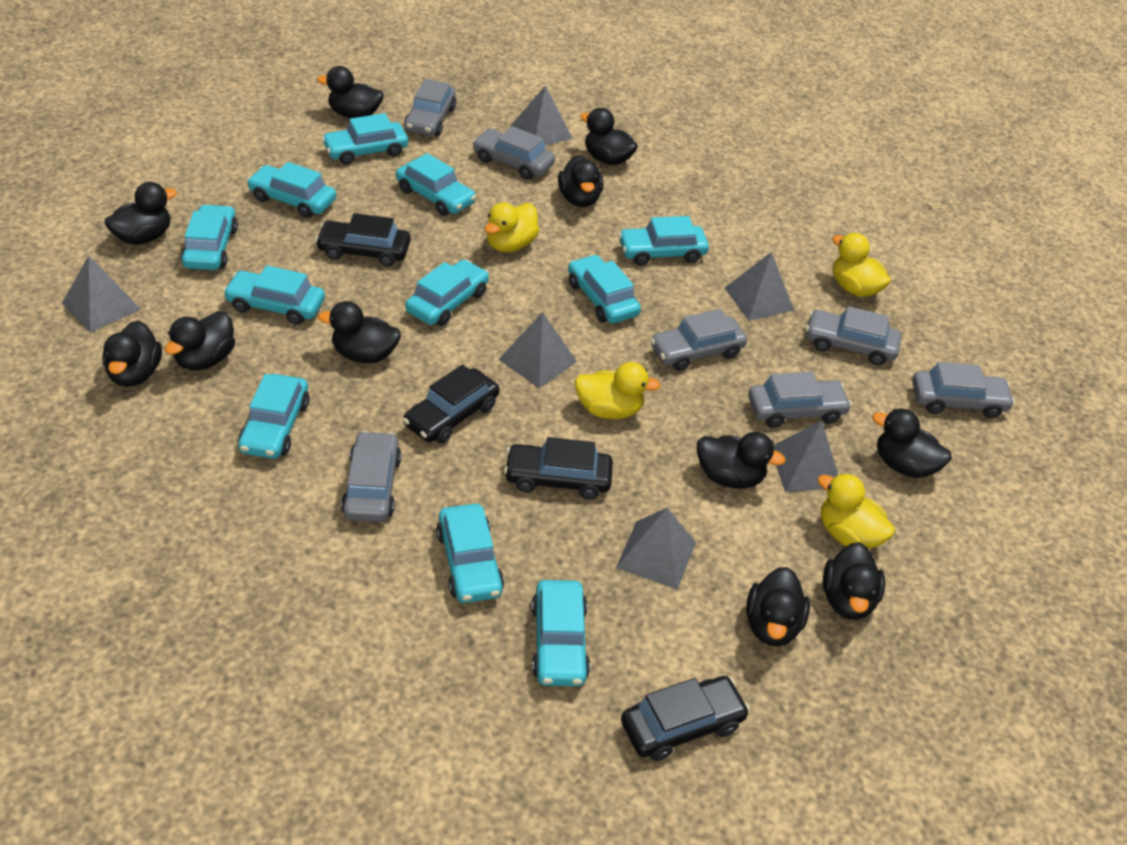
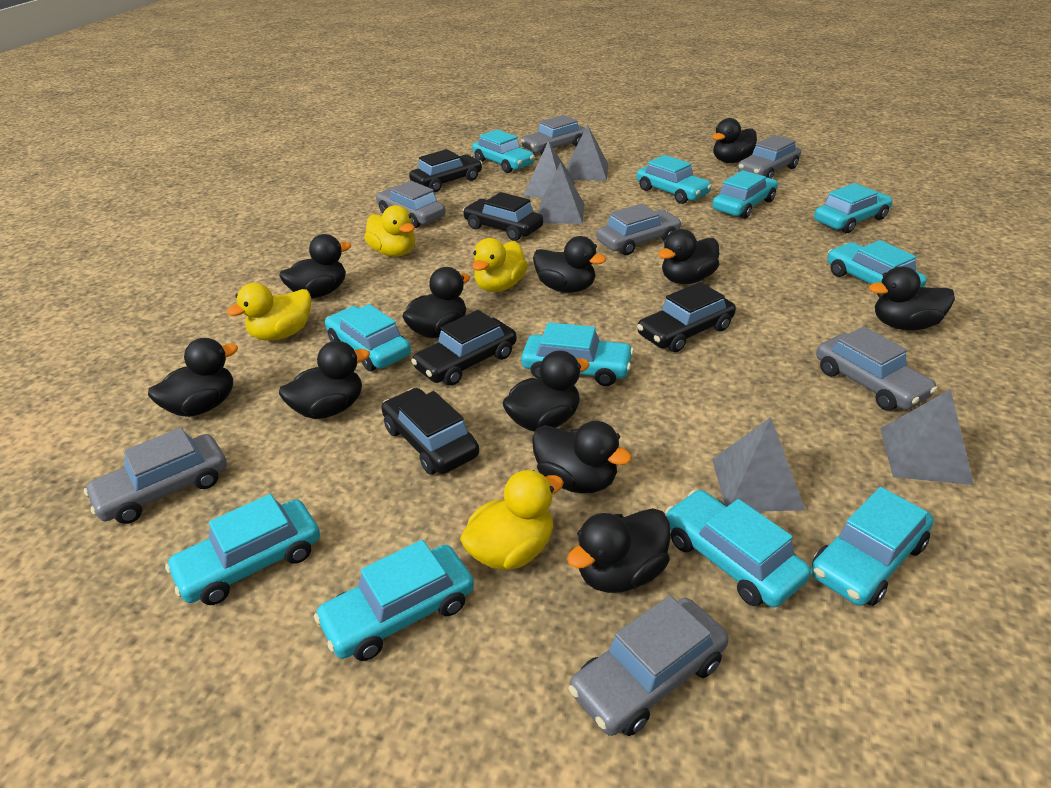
black car: [315,213,410,267] [403,364,499,444] [504,437,613,499] [621,676,750,761] = 4 -> [381,388,479,475] [409,149,482,192] [411,310,517,386] [463,192,543,241] [637,282,736,352] = 5
grey pyramid: [62,256,141,332] [499,312,577,388] [511,85,573,146] [616,508,696,590] [725,252,794,321] [773,420,838,492] = 6 -> [523,141,575,198] [538,163,585,224] [567,124,608,181] [712,417,805,512] [880,389,974,485] = 5

